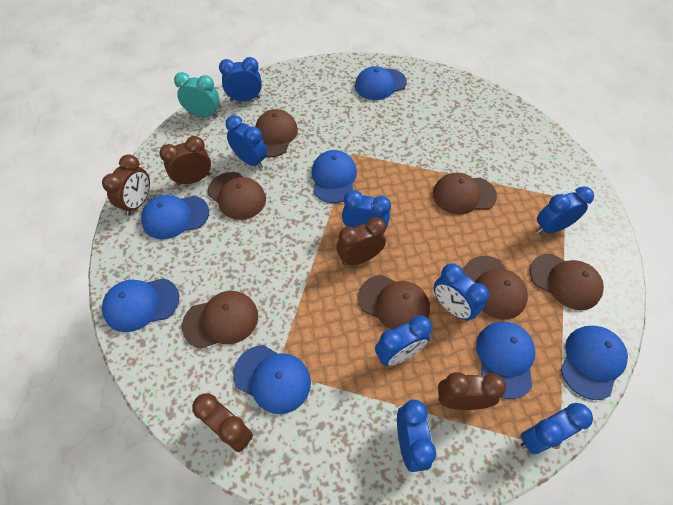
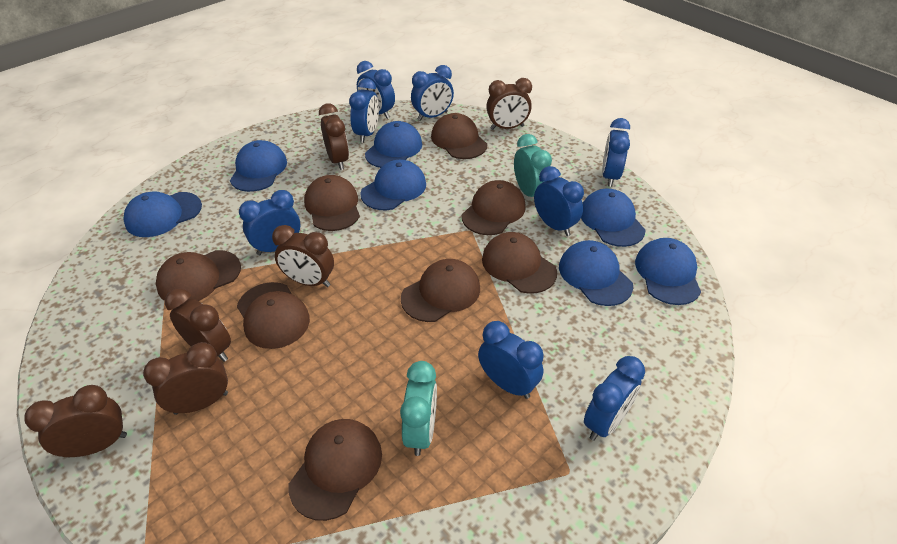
brown cap: [182,291,258,349] [208,172,266,220] [255,109,298,157] [358,275,430,329] [433,172,497,215] [463,256,528,319] [530,254,604,310] = 7 -> [156,250,241,301] [237,282,310,349] [288,419,382,521] [304,175,360,231] [401,259,480,322] [431,113,487,159] [462,180,526,235] [482,232,557,294] = 8
brown clock: [102,154,150,216] [159,136,211,186] [192,393,253,452] [336,217,386,266] [438,372,506,410] = 5 -> [24,385,127,457] [143,342,228,415] [165,288,231,362] [272,225,334,287] [319,103,349,170] [486,78,532,130] = 6
turquoise clock: [174,72,220,117] = 1 -> [400,361,437,456] [514,134,552,197] = 2

